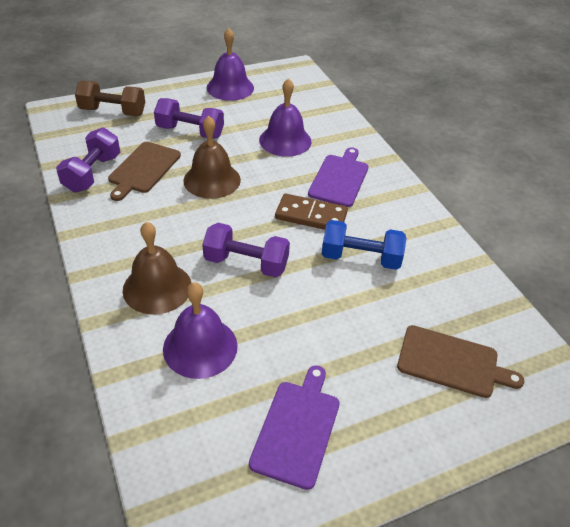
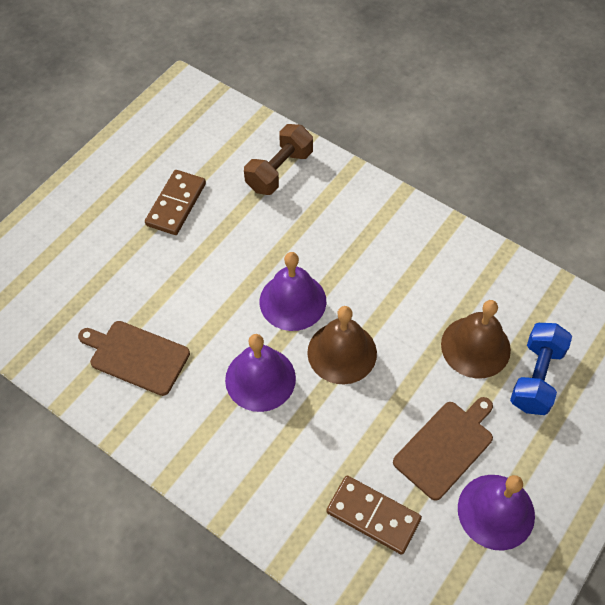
brown domino: [275,194,348,230] = 1 -> [145,170,206,235] [326,475,422,555] = 2
purple cutting board: [249,365,340,490] [308,147,369,207] = 2 -> none = 0
purple dumbbell: [56,127,120,192] [154,98,224,139] [202,223,290,277] = 3 -> none = 0

